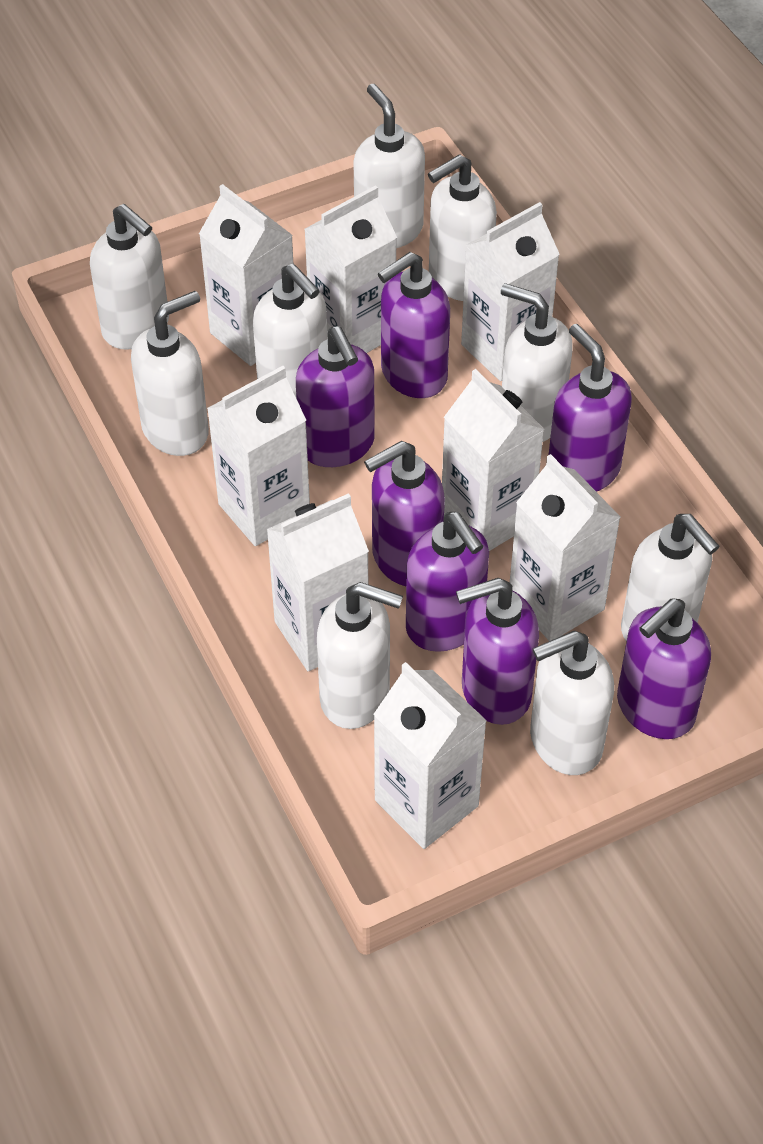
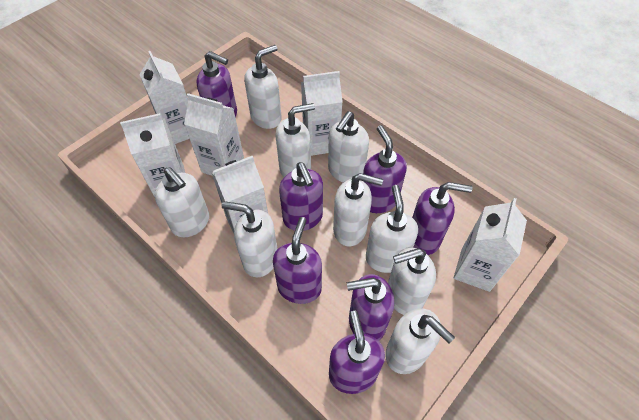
white carton: [199,184,293,366] [207,366,310,546] [266,493,369,671] [304,185,397,353] [373,662,487,849] [442,369,545,551] [461,202,560,381] [510,454,621,641] = 8 -> [120,113,185,197] [139,51,190,144] [184,93,244,176] [212,156,268,233] [301,71,343,156] [453,198,527,292] = 6

